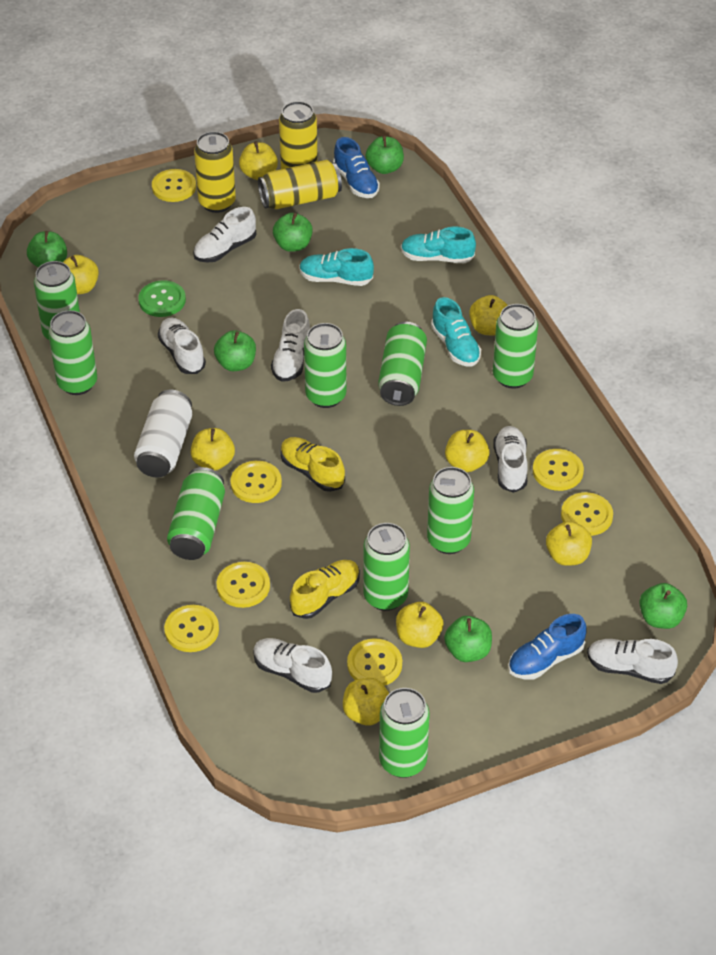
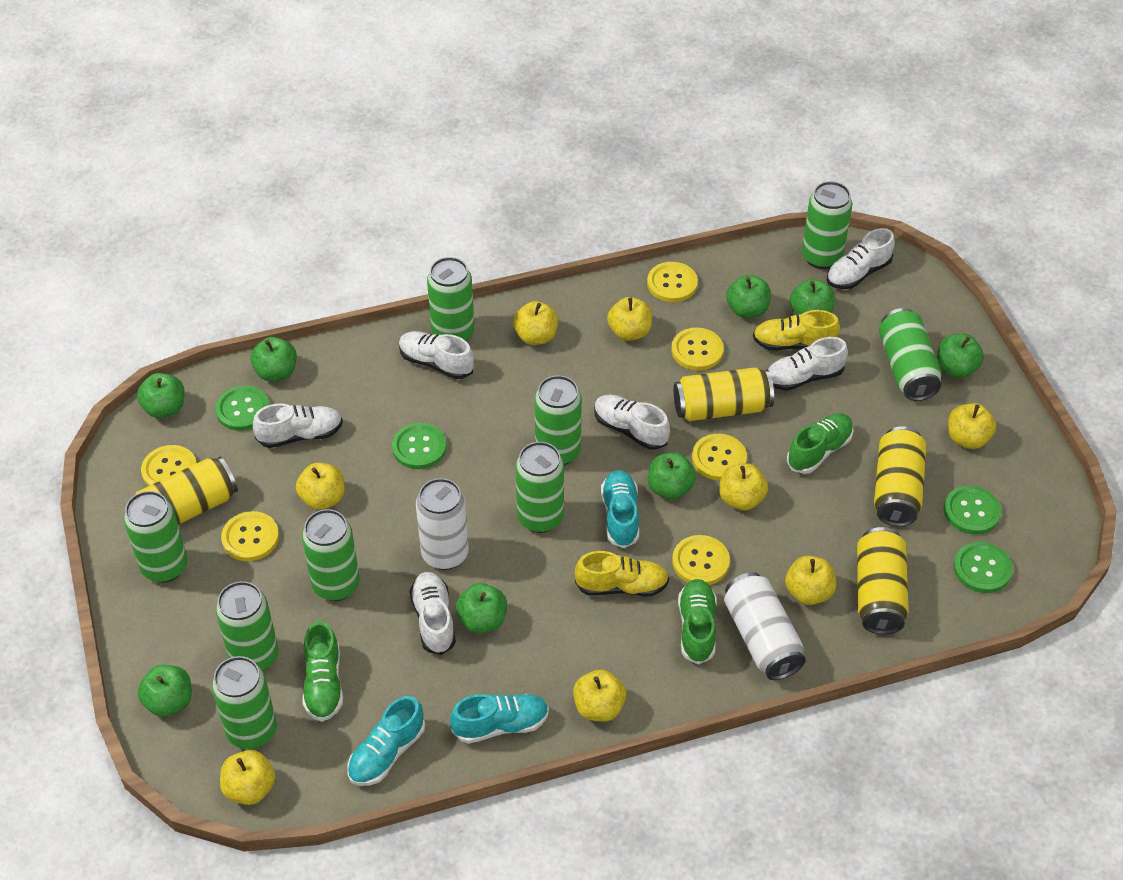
blue shoe: [333,137,380,198] [508,614,587,680] = 2 -> none = 0
green apple: [27,231,67,267] [214,330,256,371] [273,213,313,252] [366,135,404,174] [444,616,492,662] [639,583,687,629] = 6 -> [137,373,185,418] [138,665,192,717] [250,337,297,382] [456,583,507,633] [648,453,696,500] [726,275,771,318] [790,279,835,314] [937,334,984,378] = 8
green button: [139,280,186,317] = 1 -> [215,386,270,431] [392,423,447,469] [944,485,1001,534] [953,542,1013,593] = 4
green shoe: none = 0 -> [303,621,343,722] [678,579,717,664] [787,413,854,474] = 3
white can: [134,390,192,477] = 1 -> [416,478,469,570] [724,572,806,680] = 2
yellow button: [152,169,196,202] [164,605,219,652] [216,562,270,608] [230,461,282,503] [347,638,402,686] [533,449,584,491] [561,492,613,536] = 7 -> [141,445,197,486] [221,511,279,561] [647,262,698,302] [671,328,724,371] [672,535,730,585] [692,434,747,481] = 6
yellow can: [194,131,236,213] [258,160,342,209] [279,101,318,169] = 3 -> [135,457,238,525] [674,367,774,421] [857,527,909,635] [874,426,926,527] = 4

